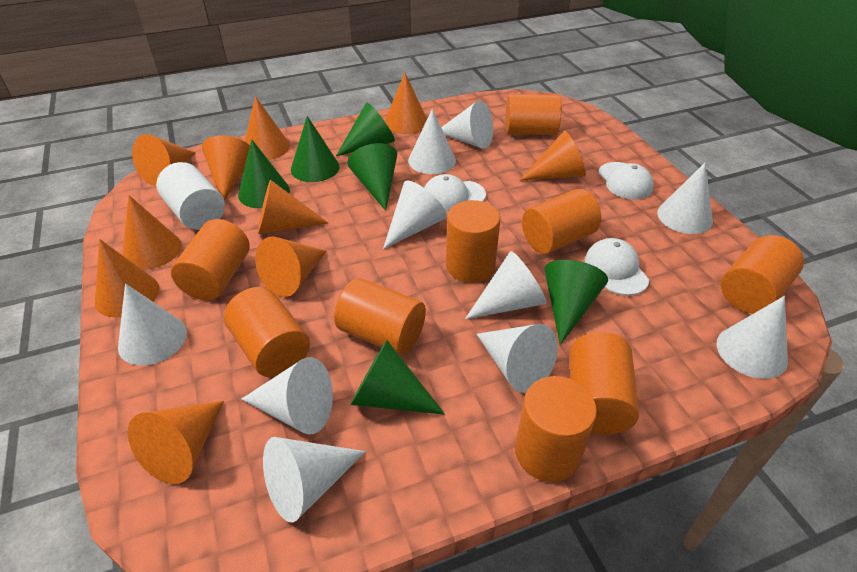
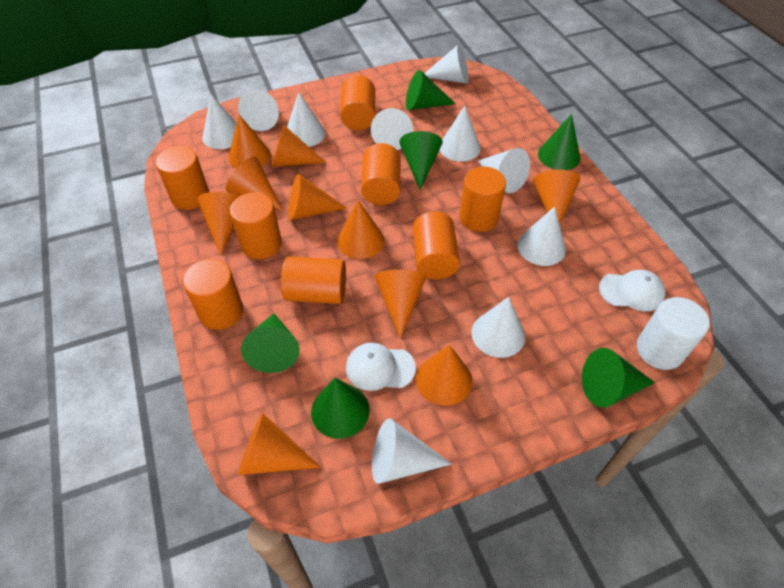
orange cylinder: [171,219,250,301] [224,287,310,377] [334,278,426,356] [446,200,500,283] [505,94,562,135] [515,376,597,482] [522,189,601,254] [569,332,639,434] [721,235,804,314] = 9 -> [155,146,209,210] [183,259,243,330] [230,193,282,259] [281,257,346,304] [340,75,375,130] [361,143,400,205] [413,211,460,280] [459,167,506,232] = 8
white cap: [424,174,486,211] [585,238,649,296] [598,162,654,200] = 3 -> [346,343,416,391] [599,270,665,311] = 2

